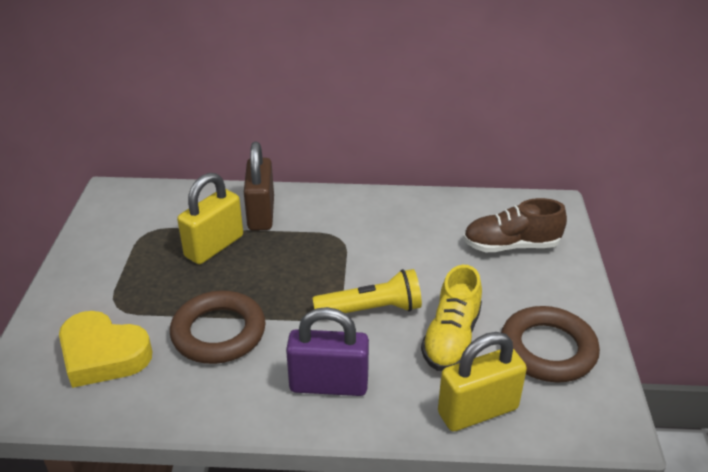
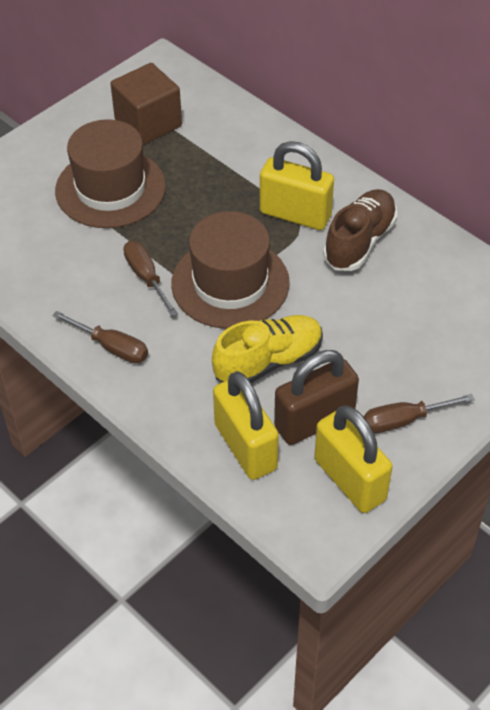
brown cube: none = 0 -> [110,63,182,145] = 1
brown hat: none = 0 -> [55,119,166,228] [171,211,290,329] = 2
brown ring: [170,290,266,364] [501,306,600,383] = 2 -> none = 0
brown screwdriver: none = 0 -> [52,311,148,363] [123,241,178,316] [364,394,475,433] = 3
purple padlock: [286,307,369,396] = 1 -> none = 0
yellow flashlight: [312,269,422,313] = 1 -> none = 0
yellow heart: [59,311,152,388] = 1 -> none = 0
yellow padlock: [177,173,243,264] [438,332,527,431] = 2 -> [213,371,279,480] [260,141,334,230] [314,405,392,513] = 3

